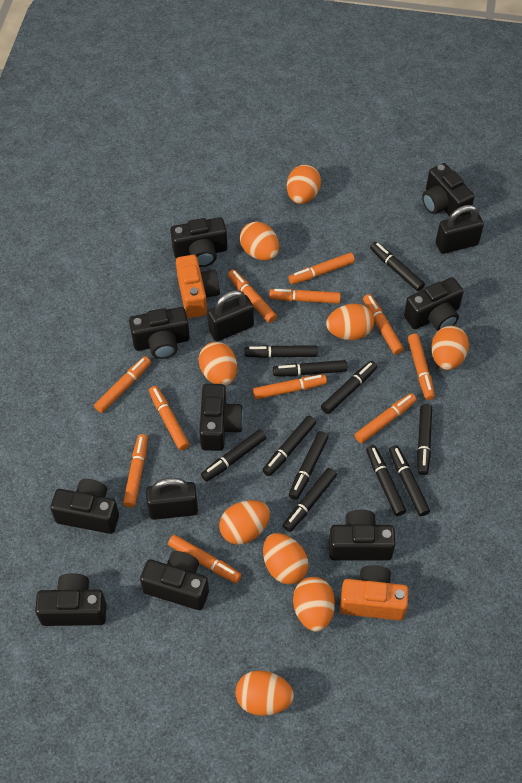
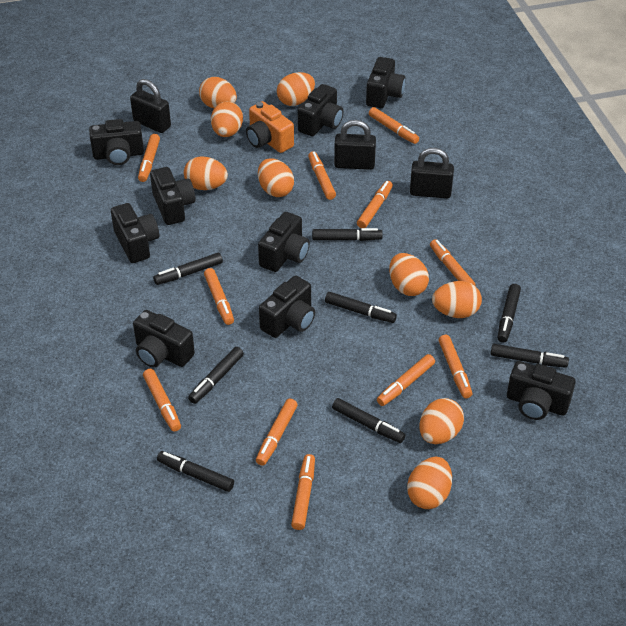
black marker: [201,429,266,482] [244,345,318,358] [262,416,316,476] [273,360,347,376] [283,468,337,532] [289,431,329,500] [321,361,377,414] [366,445,406,516] [370,242,425,291] [389,445,430,516] [417,404,432,475] = 11 -> [153,253,223,285] [157,451,234,492] [188,347,244,404] [312,228,383,241] [325,292,397,323] [332,398,406,443] [491,344,569,368] [497,284,521,343] = 8
orange camera: [176,255,220,318] [340,565,409,620] = 2 -> [246,101,294,153] = 1

